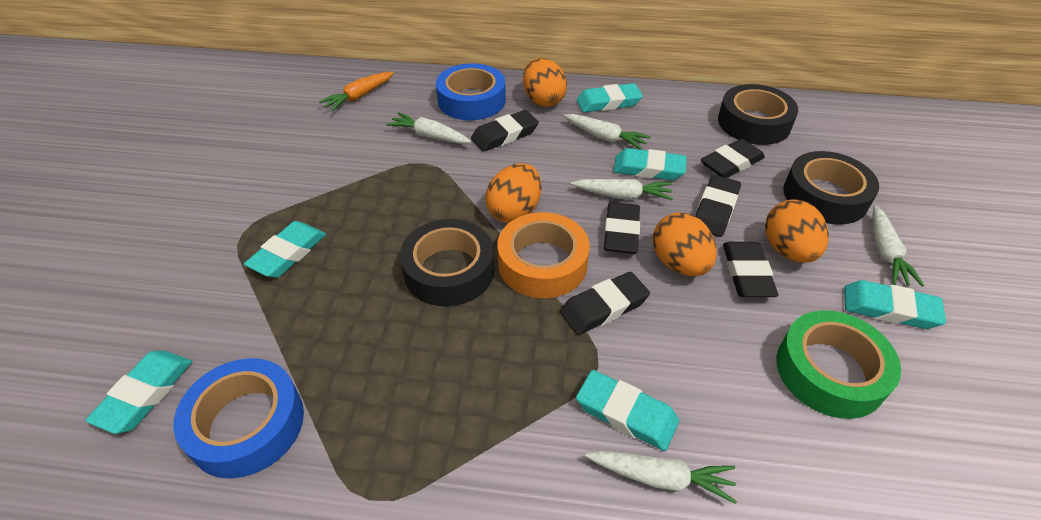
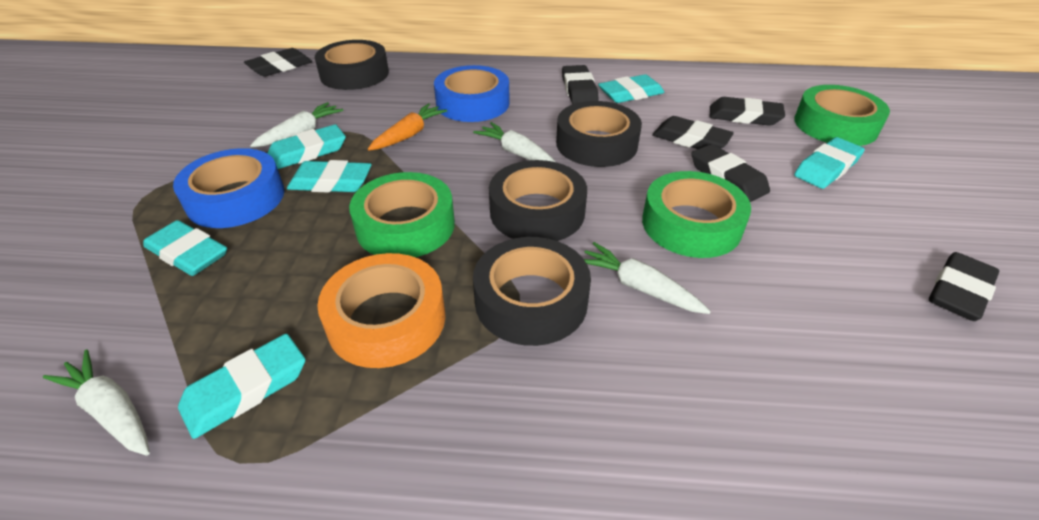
black tape: [400,219,494,306] [718,84,798,145] [783,151,879,225] = 3 -> [315,40,389,90] [473,237,591,346] [489,160,587,241] [556,101,642,167] = 4
green tape: [777,310,901,419] = 1 -> [349,172,455,257] [642,171,751,258] [794,85,890,146] = 3
orange egg: [486,163,541,223] [523,58,567,107] [653,212,717,276] [765,199,829,263] = 4 -> none = 0
white carrot: [386,112,471,144] [564,114,651,150] [571,179,673,201] [585,451,737,504] [873,205,924,287] = 5 -> [43,349,150,456] [250,102,343,148] [473,122,555,162] [584,242,711,314] = 4

